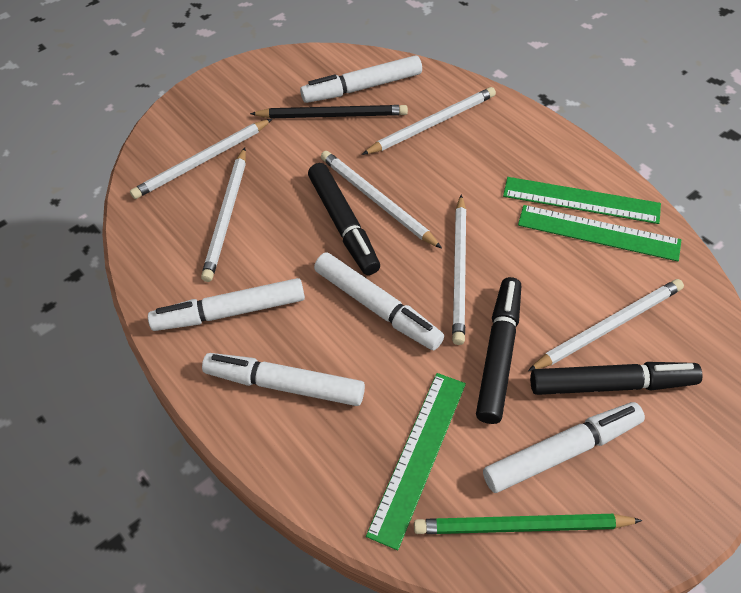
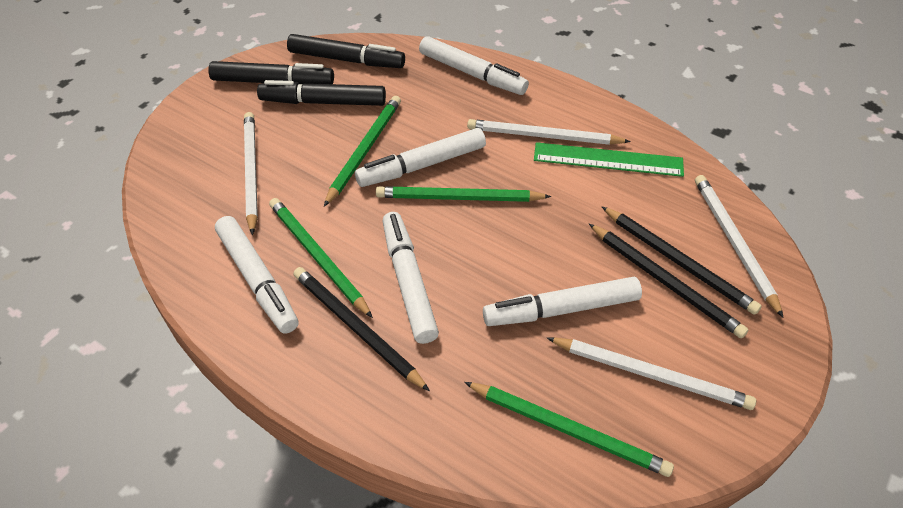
black pencil: [250,105,408,118] = 1 -> [293,267,430,391] [589,224,749,338] [601,206,762,315] = 3
green pencil: [414,514,643,534] = 1 -> [269,198,373,318] [324,96,401,206] [376,186,551,202] [464,382,674,477] = 4
green ruler: [366,373,466,550] [503,177,661,224] [518,205,681,261] = 3 -> [534,142,684,177] = 1
white pencil: [130,119,272,199] [201,147,246,282] [321,151,442,249] [362,87,496,155] [452,195,466,345] [528,279,684,371] = 6 -> [244,112,258,235] [467,119,631,145] [547,337,756,410] [695,175,784,318] = 4

